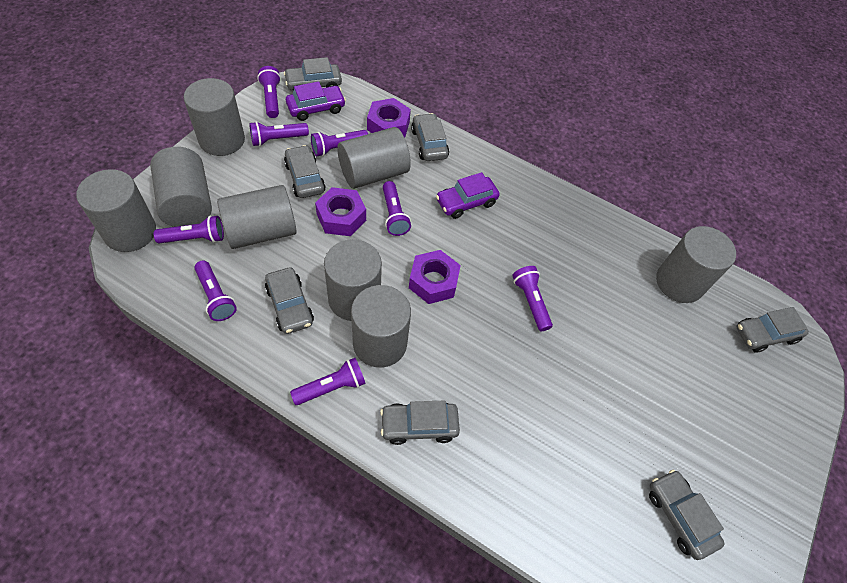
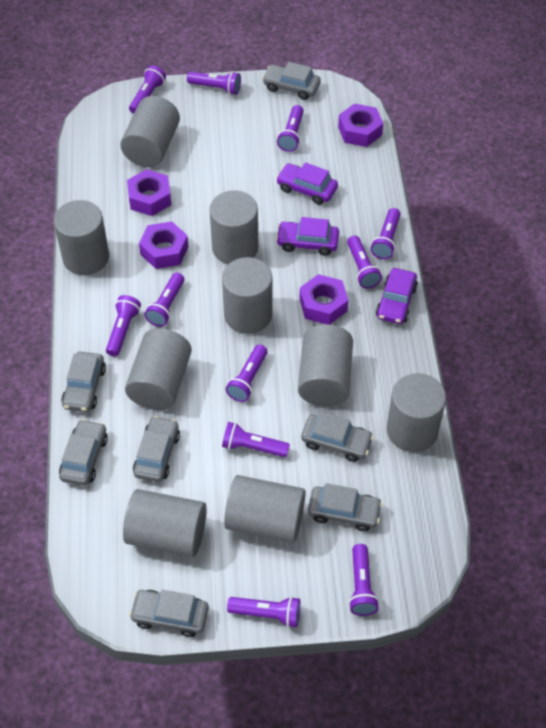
grey cylinder: [76,169,156,252] [150,147,212,227] [184,78,245,156] [217,185,297,249] [324,239,382,321] [337,127,411,189] [351,285,411,368] [656,226,736,303] = 8 -> [54,200,109,275] [120,96,180,167] [123,489,207,557] [125,328,192,410] [209,190,259,264] [222,257,272,334] [224,475,306,543] [298,324,353,406] [387,373,446,452] = 9
purple car: [286,81,346,121] [436,172,500,219] = 2 -> [276,162,338,205] [276,217,339,256] [376,268,418,324] = 3
purple flashlight: [154,216,224,244] [194,260,237,321] [249,121,309,146] [257,66,281,118] [290,358,366,405] [311,130,368,157] [383,181,411,236] [512,266,553,331] = 8 -> [106,295,141,356] [129,65,166,114] [144,273,184,327] [187,72,241,95] [222,422,290,457] [225,344,268,402] [227,596,301,628] [277,105,304,152] [347,236,382,289] [349,544,379,616] [370,208,401,259] = 11
purple nut: [315,187,366,236] [367,98,411,138] [409,250,461,304] = 3 -> [127,169,171,216] [139,221,189,269] [299,274,348,325] [338,103,383,147] = 4

